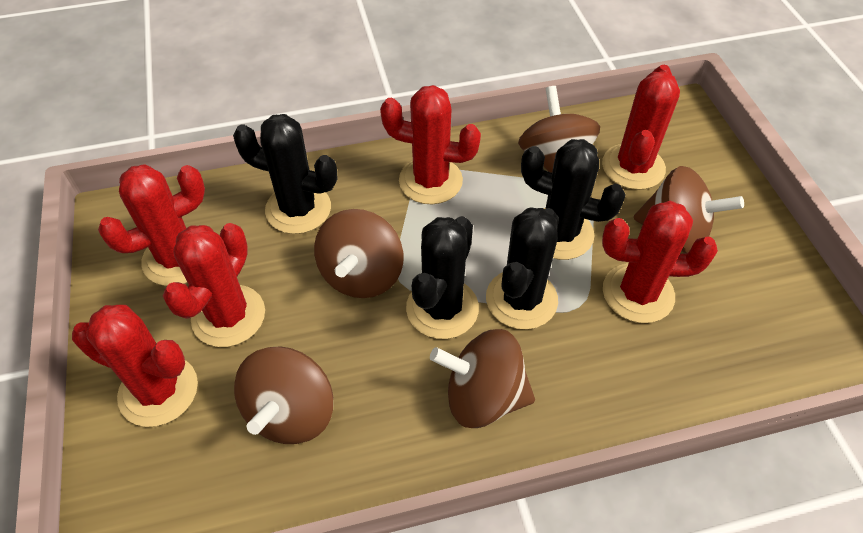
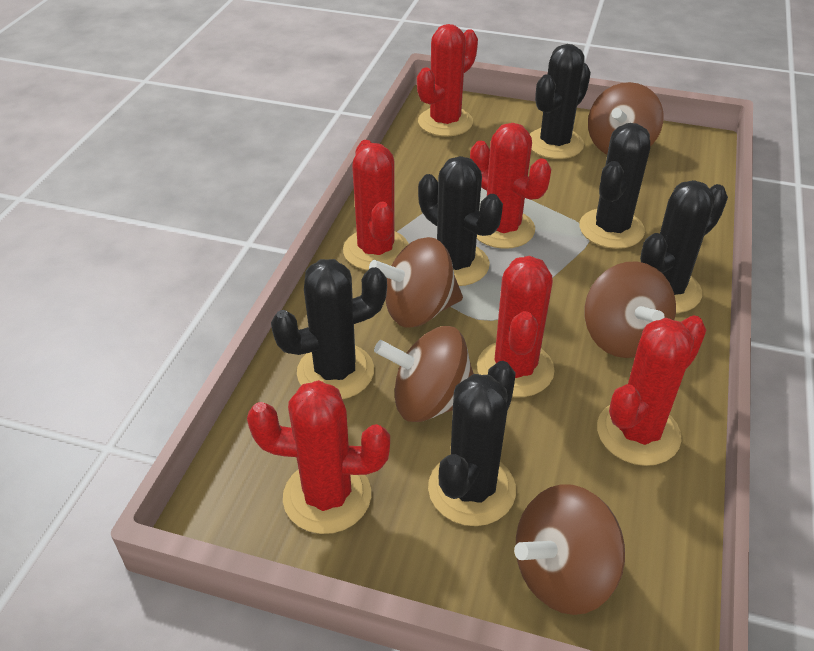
black cactus: [233,114,337,234] [406,216,479,339] [486,207,559,330] [521,139,626,260] = 4 -> [271,259,387,399] [418,156,503,286] [428,361,516,526] [530,44,591,159] [579,123,650,249] [640,180,728,313] = 6

